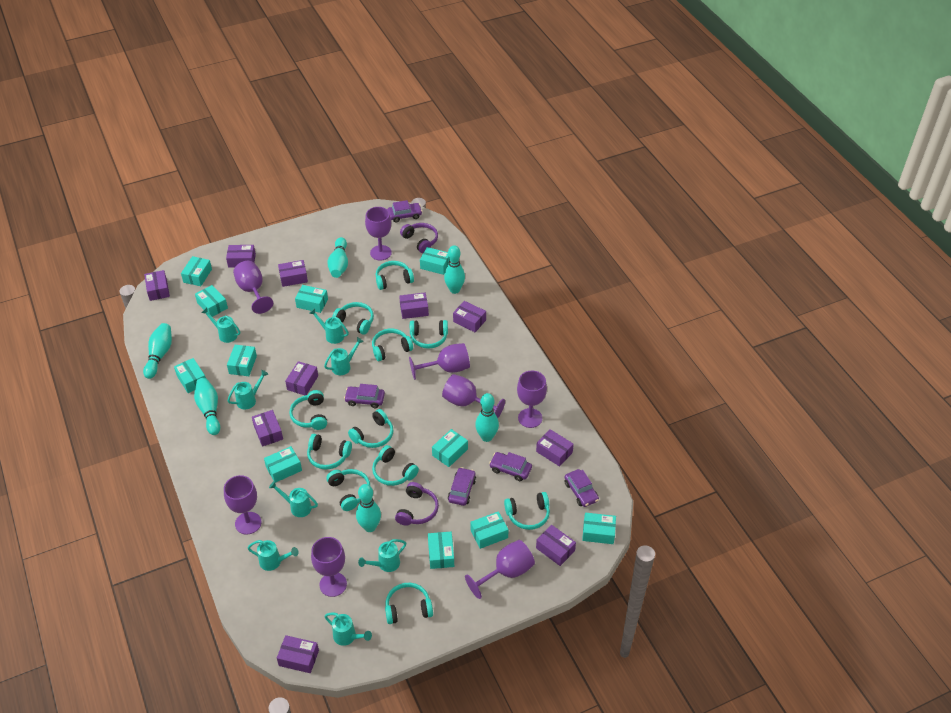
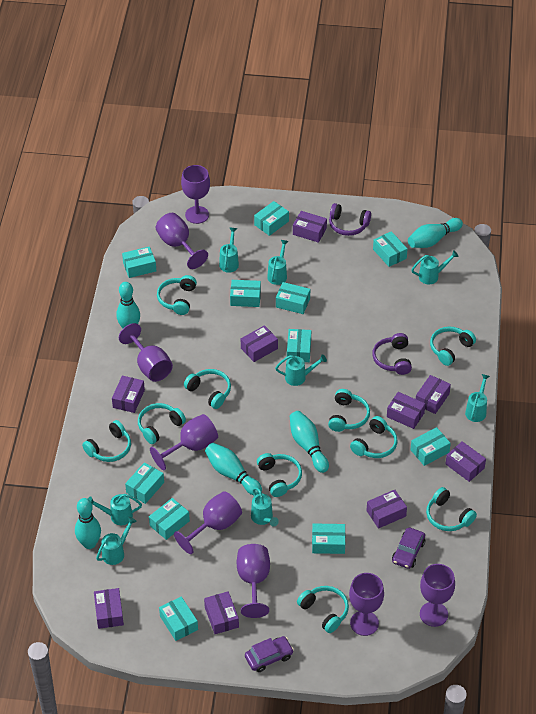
purple box: [144,270,170,301] [226,245,256,268] [252,410,283,447] [277,635,319,673] [278,260,308,287] [285,361,318,395] [399,293,429,319] [453,301,486,332] [536,429,574,467] [536,525,576,566] = 10 -> [94,588,124,629] [112,376,145,413] [204,591,239,634] [241,325,278,362] [293,211,327,243] [367,490,407,529] [387,392,425,429] [416,375,451,414] [446,441,486,482] = 9
purple car: [344,384,385,408] [388,200,422,222] [448,467,476,506] [489,452,532,481] [565,469,599,507] = 5 -> [245,636,294,672] [392,528,425,569] = 2
turquoise bowling pin: [143,323,172,379] [194,378,220,435] [327,237,348,278] [356,484,381,532] [444,245,465,294] [475,393,499,442] = 6 -> [75,498,101,549] [116,282,140,328] [205,443,262,495] [290,411,329,473] [408,218,463,248] = 5
turquoise headphones: [289,390,327,430] [307,434,352,469] [326,469,370,511] [332,302,374,335] [348,409,393,448] [372,328,413,361] [372,445,419,486] [376,261,414,290] [385,583,433,624] [410,320,448,349] [504,492,550,530] = 11 -> [82,420,131,462] [138,403,186,444] [157,275,197,315] [184,369,231,409] [257,453,302,497] [297,586,349,633] [328,389,370,432] [350,416,398,458] [426,487,477,531] [430,327,476,366] = 10

